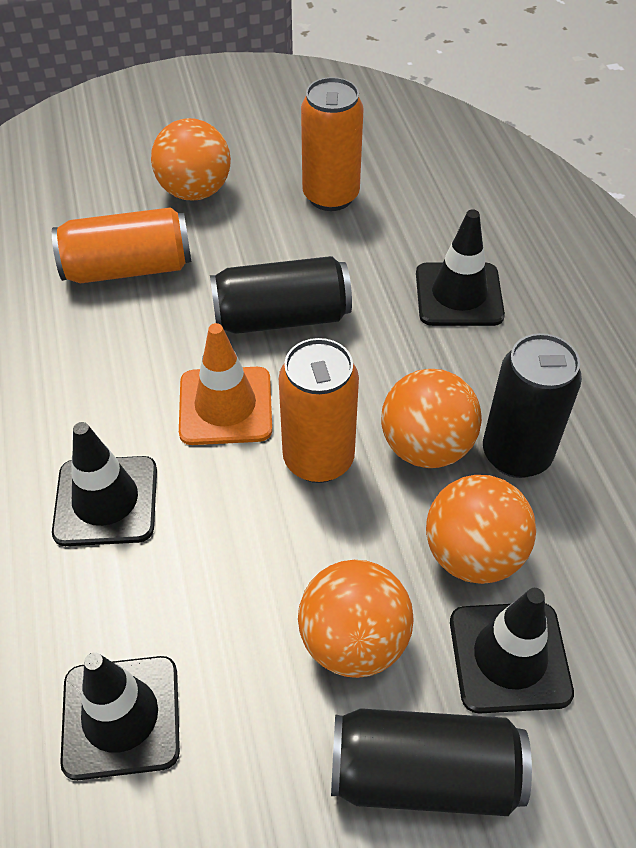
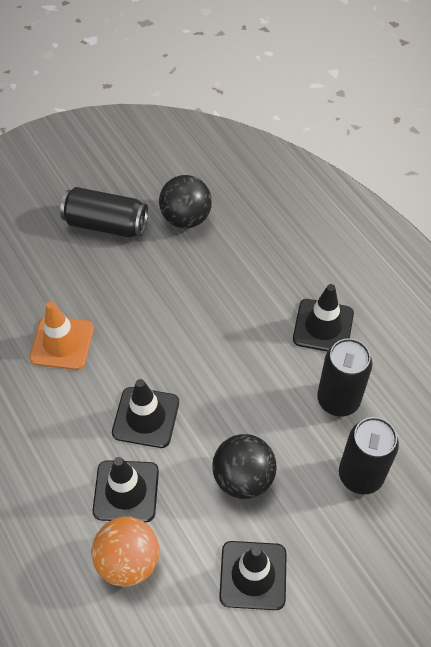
black ball: none = 0 -> [159,175,212,228] [212,434,276,499] = 2
orange ball: [151,118,231,200] [298,560,413,678] [381,369,482,468] [426,475,536,584] = 4 -> [91,517,159,587] = 1
orange can: [52,207,191,283] [279,338,359,483] [301,77,364,211] = 3 -> none = 0

